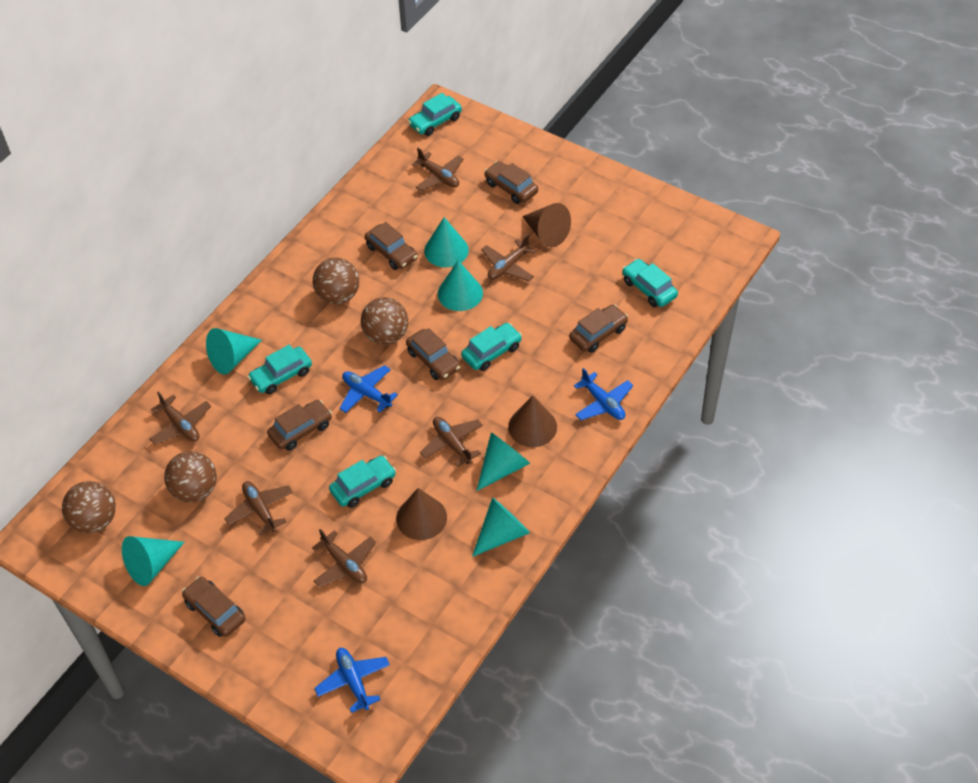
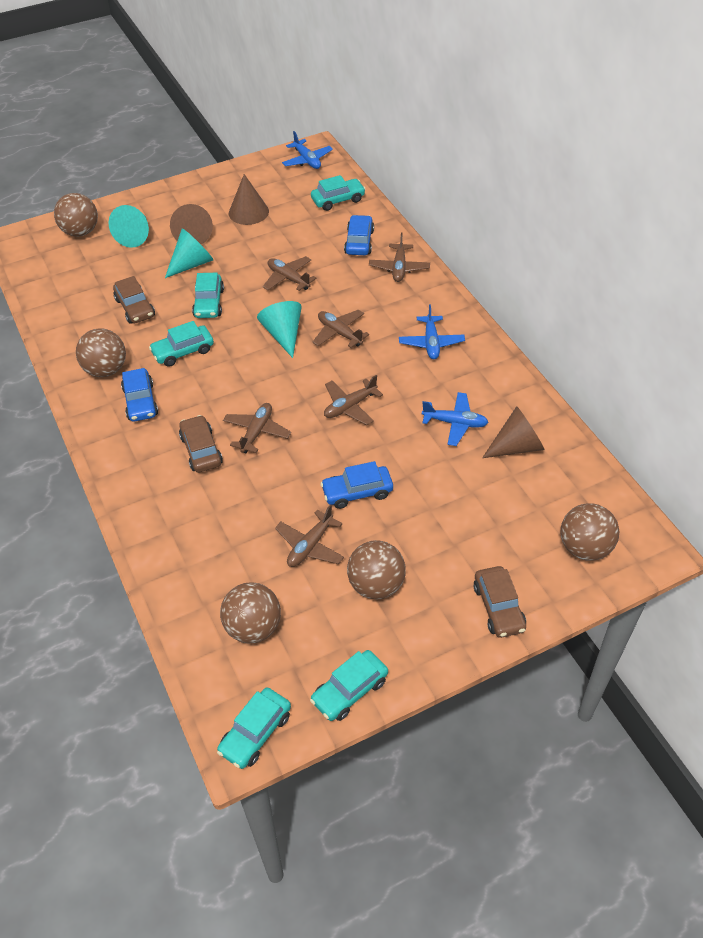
blue car: none = 0 -> [121,368,158,422] [321,461,393,509] [344,215,374,255] = 3
brown ball: [62,481,116,533] [164,451,217,503] [313,257,359,304] [361,297,408,345] = 4 -> [54,193,98,237] [76,328,126,377] [220,582,281,643] [347,540,406,599] [561,503,619,561] = 5
brown car: [182,577,245,637] [267,400,332,451] [365,222,417,270] [406,328,460,380] [484,161,538,204] [569,305,628,353] = 6 -> [113,276,155,324] [179,415,223,473] [474,566,526,638] = 3
turquoise cone: [122,536,185,586] [206,328,262,375] [424,217,469,267] [437,260,483,311] [472,497,530,557] [476,432,530,491] = 6 -> [109,205,149,248] [165,228,214,278] [257,301,302,358] = 3

